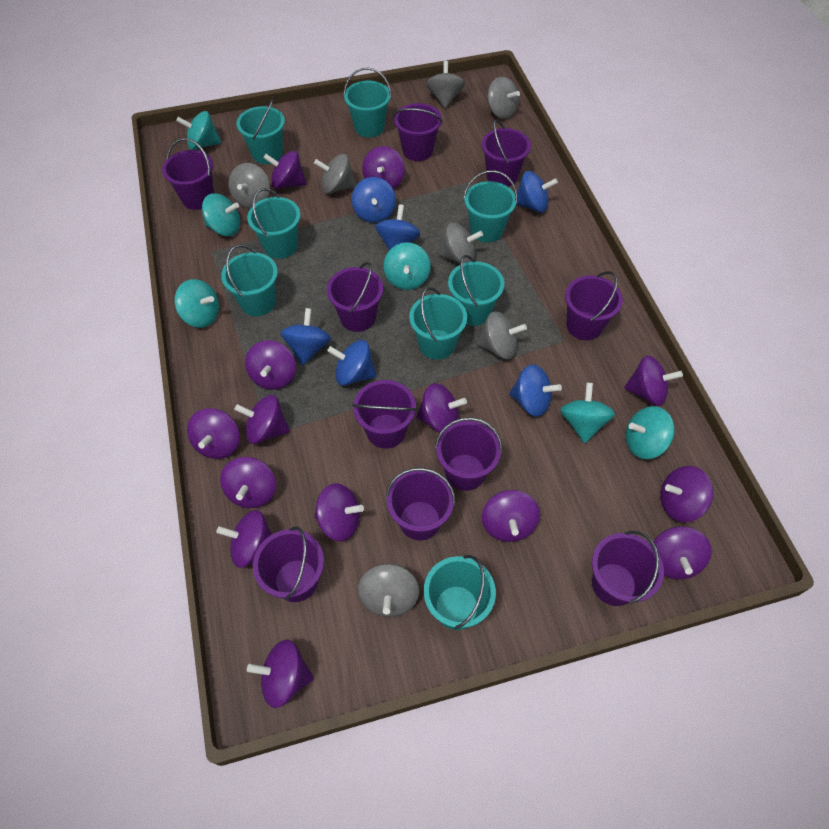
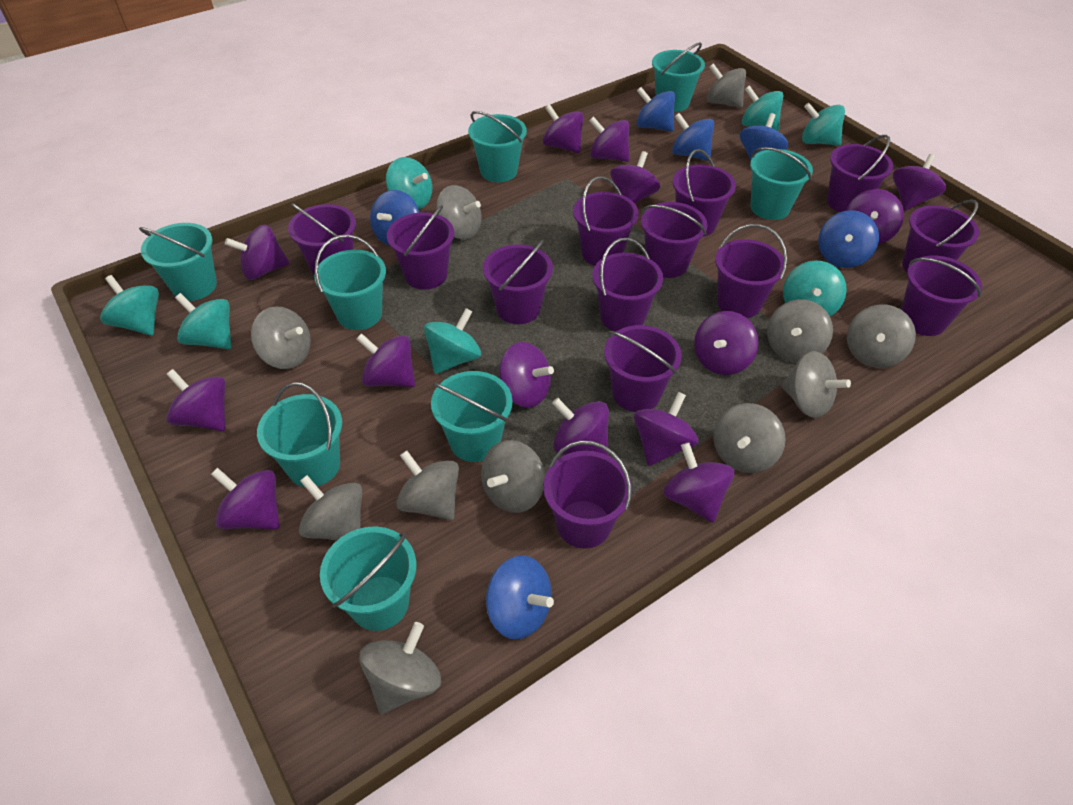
grey spinning top: [228,163,270,208] [314,154,356,194] [358,564,419,617] [426,61,465,108] [439,222,483,264] [477,311,527,359] [487,77,520,119] = 7 -> [251,306,311,369] [299,475,362,541] [359,622,441,714] [396,450,459,520] [436,185,482,239] [481,440,545,513] [707,63,746,108] [713,403,786,473] [767,299,833,362] [781,351,851,418] [847,304,916,368] = 11
purple bucket: [162,138,214,210] [253,526,324,602] [327,262,383,332] [352,380,417,449] [386,468,455,540] [393,103,443,161] [435,417,502,491] [482,119,531,187] [565,271,623,340] [592,531,664,606] = 10 -> [288,203,356,275] [387,205,454,290] [483,240,553,324] [543,441,632,549] [573,176,639,265] [592,238,663,332] [604,325,682,412] [641,202,708,278] [673,149,736,237] [715,224,787,318] [827,135,893,212] [901,256,982,336] [902,199,979,272] = 13
turquoise spinning top: [174,279,219,328] [176,111,221,150] [202,193,240,236] [383,242,431,290] [560,383,615,443] [626,406,674,459] = 6 -> [100,275,159,336] [175,293,231,349] [386,157,432,209] [424,308,481,374] [742,85,784,131] [783,260,847,316] [802,103,845,145] = 7

